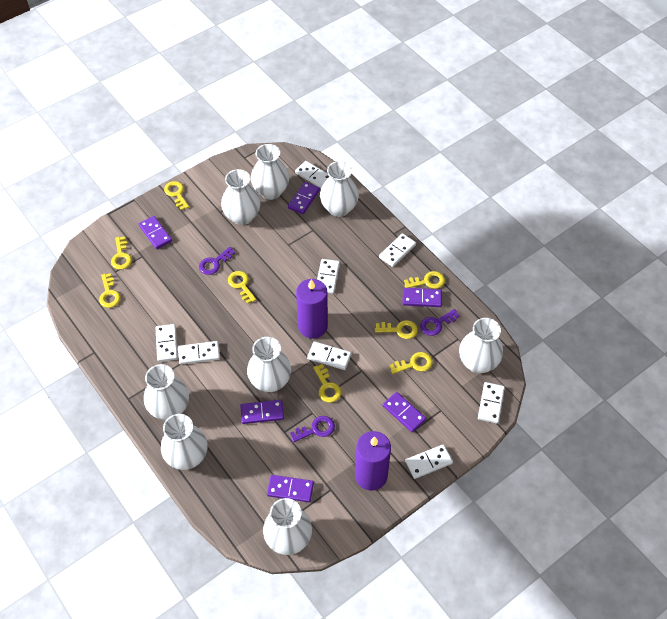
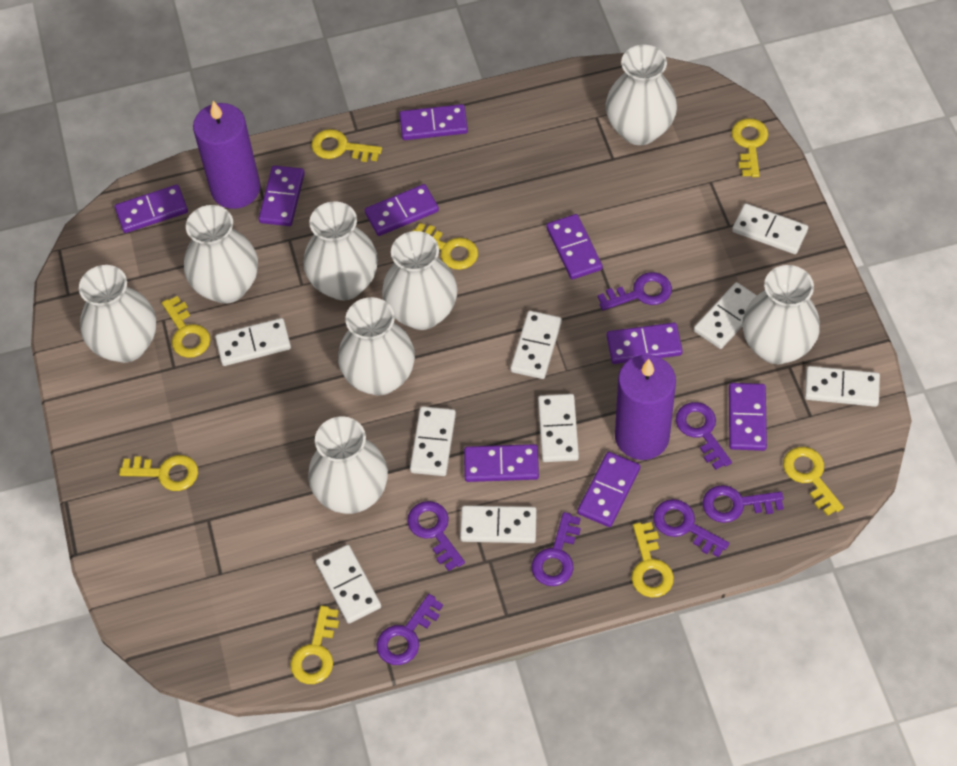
purple domino: [139,216,172,249] [240,400,284,424] [267,475,314,502] [288,182,320,214] [383,392,426,432] [403,288,442,307] = 6 -> [115,185,188,233] [259,166,305,226] [365,184,439,236] [399,104,468,140] [464,444,539,482] [546,214,603,280] [577,452,640,527] [607,323,683,364] [729,383,767,451] = 9
purple key: [199,247,235,275] [290,416,335,442] [420,309,459,336] = 3 -> [376,594,443,665] [407,501,465,571] [531,512,581,586] [598,272,672,311] [653,499,729,557] [676,402,732,470] [703,485,784,523] = 7
white domino: [156,324,178,362] [178,341,220,365] [295,161,329,188] [307,341,351,370] [317,259,340,294] [379,233,416,267] [405,444,453,479] [478,382,505,424] = 8 -> [215,318,291,366] [316,545,381,624] [410,406,456,476] [460,505,537,543] [510,311,562,379] [538,394,579,462] [694,282,757,349] [732,203,808,254] [805,366,880,407] = 9

